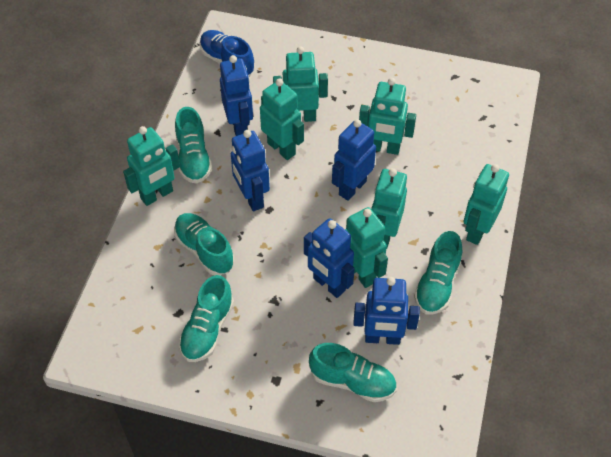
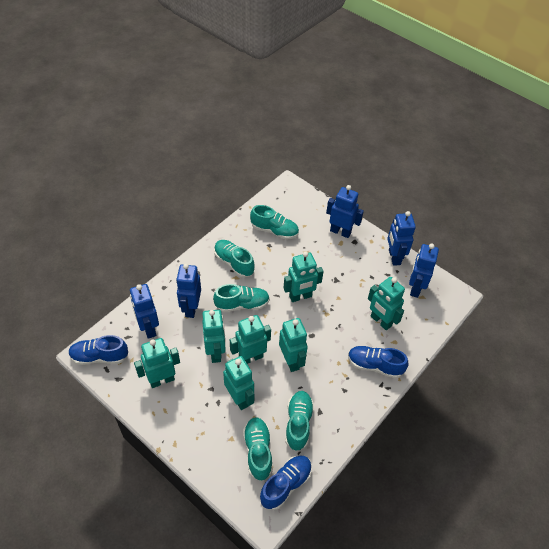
blue shoe: [199,30,255,76] = 1 -> [68,335,128,365] [260,456,312,510] [348,346,408,378] = 3

